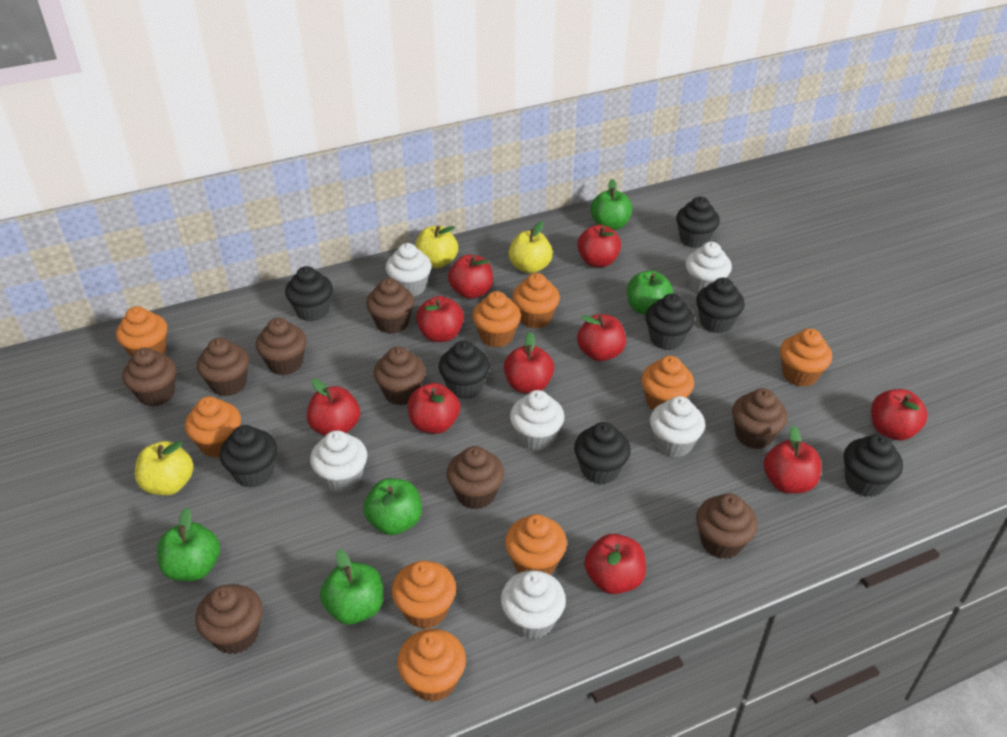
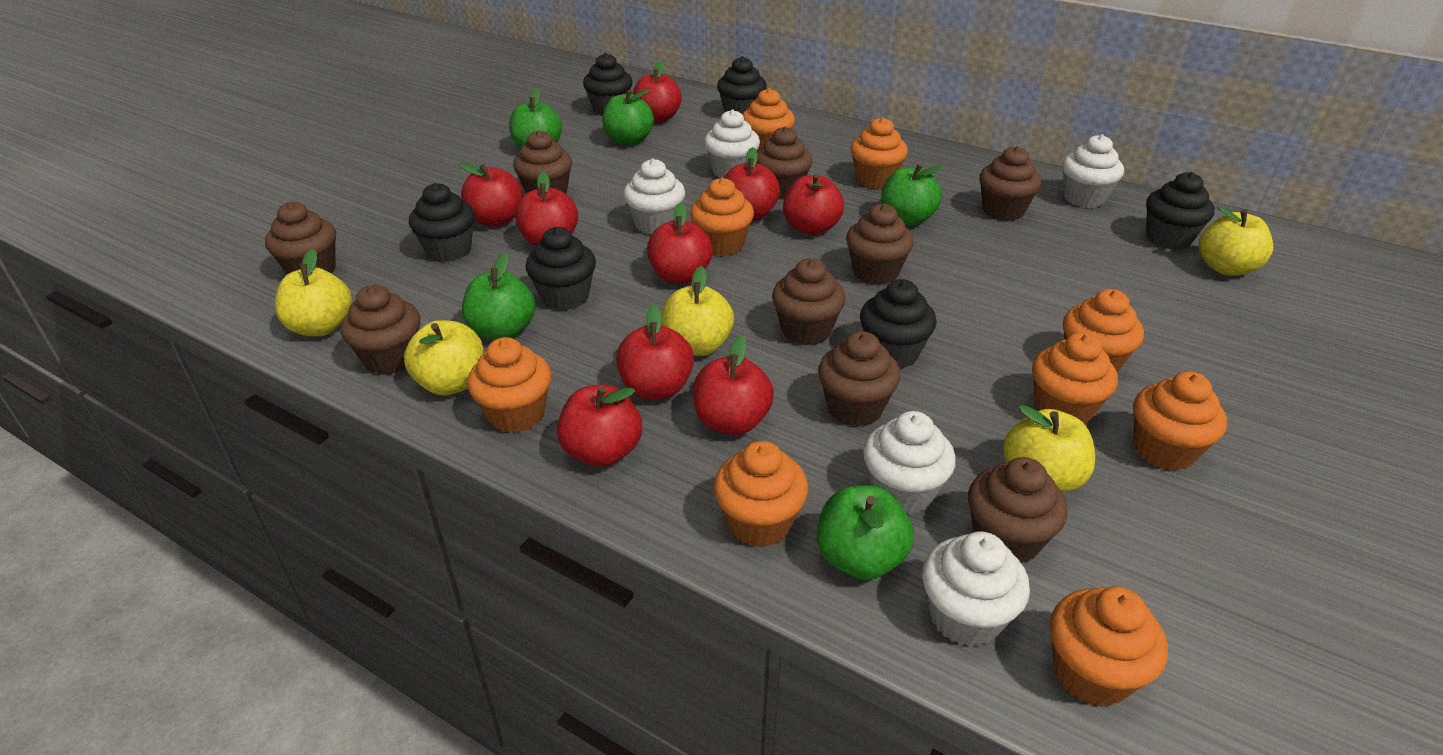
black cupcake: [220,425,277,488] [285,266,333,321] [439,341,490,399] [574,422,631,484] [645,294,695,350] [676,196,720,248] [696,278,745,333] [844,434,903,497] = 8 -> [409,183,475,262] [526,227,596,311] [583,53,633,116] [717,56,767,115] [860,279,937,368] [1146,172,1215,250] = 6
red apple: [307,379,360,436] [408,383,460,434] [416,296,464,342] [448,255,493,299] [504,332,554,393] [577,225,621,267] [577,314,626,361] [584,534,646,594] [764,426,821,494] [871,389,928,440] = 10 -> [459,162,523,226] [515,171,578,246] [557,384,642,467] [616,304,694,400] [633,61,682,123] [647,203,713,284] [693,335,774,435] [724,147,780,221] [783,174,844,235] = 9
white cupcake: [310,430,367,493] [386,243,432,297] [501,570,566,639] [510,390,565,451] [650,396,705,457] [686,242,732,293] = 6 -> [623,159,685,235] [704,109,760,178] [863,411,956,515] [922,531,1030,647] [1062,134,1124,208] = 5
yellow apple: [135,441,194,495] [415,225,458,268] [508,221,553,274] = 3 -> [275,249,352,336] [404,320,484,395] [661,266,734,356] [1003,405,1095,493] [1199,206,1273,276] = 5

